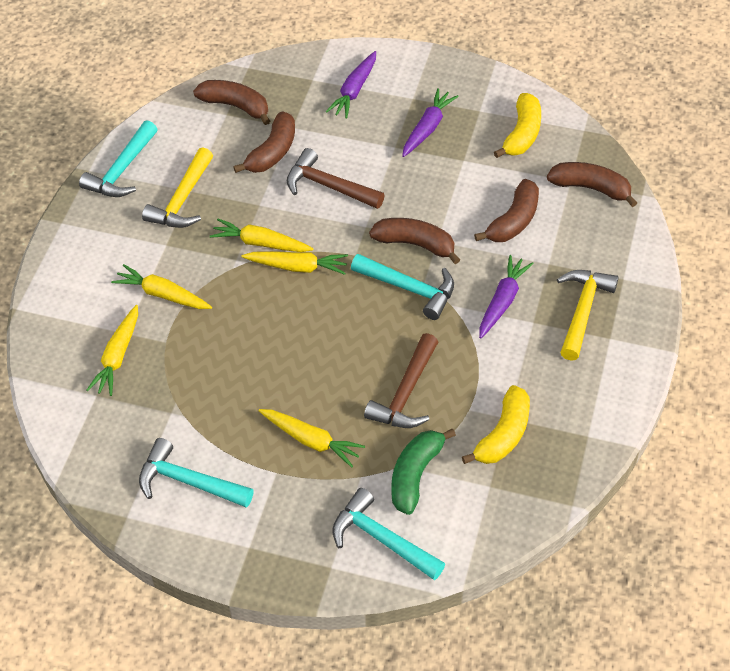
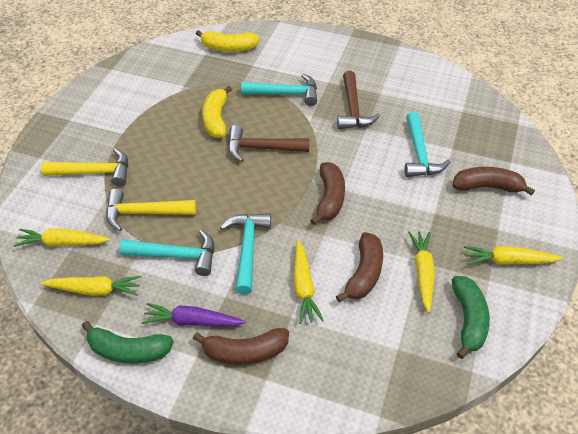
brown banana: [193,80,270,125] [233,111,295,173] [369,218,460,264] [474,179,539,242] [547,162,637,207] = 5 -> [193,328,289,365] [310,162,345,225] [336,232,383,302] [453,167,535,196] = 4
green banana: [391,429,456,515] = 1 -> [82,321,174,364] [452,276,490,359] = 2
purple carrot: [325,51,376,118] [402,88,459,157] [479,255,534,339] = 3 -> [141,303,246,327] = 1

